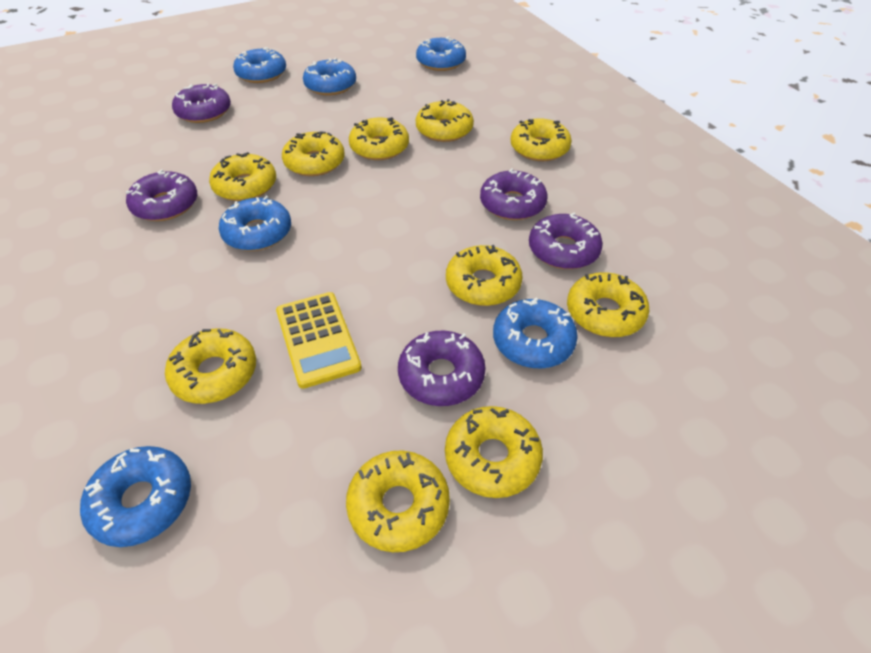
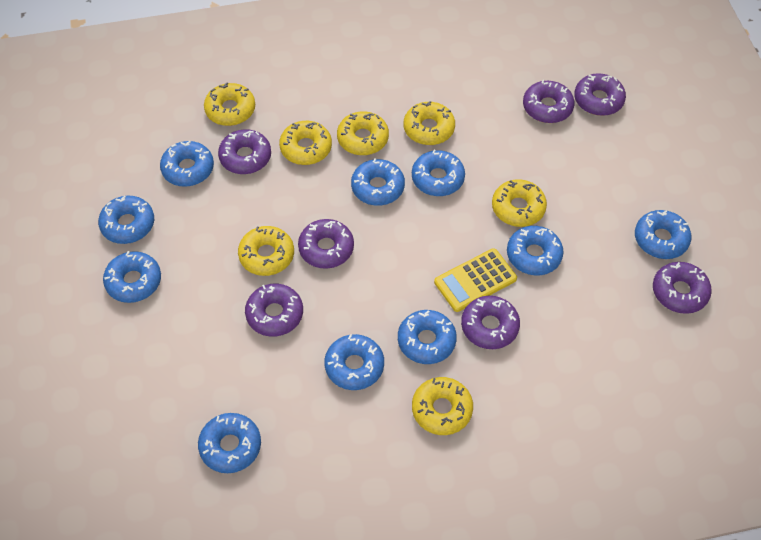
blue donut: [80,446,191,547] [219,196,291,251] [233,47,286,83] [303,58,356,95] [416,36,466,71] [493,298,578,369] = 6 -> [98,195,154,244] [103,251,161,303] [160,141,214,187] [198,413,261,473] [325,334,384,390] [351,158,405,206] [398,310,457,364] [412,150,465,196] [507,226,564,275] [635,210,691,259] = 10
purple donut: [126,169,197,221] [172,83,231,123] [398,331,486,406] [480,168,547,220] [529,213,603,269] = 5 -> [218,129,271,174] [245,284,303,337] [298,219,354,269] [461,296,520,349] [523,80,574,123] [574,73,626,116] [653,262,712,314] = 7
yellow donut: [165,328,256,404] [209,152,276,201] [282,131,345,176] [346,450,450,552] [349,117,409,160] [416,99,474,142] [445,406,543,498] [446,245,522,306] [511,118,572,161] [567,272,649,337] = 10 -> [204,83,255,126] [238,226,294,276] [279,121,332,165] [337,111,389,155] [404,101,455,145] [412,377,473,435] [492,179,547,227] = 7

